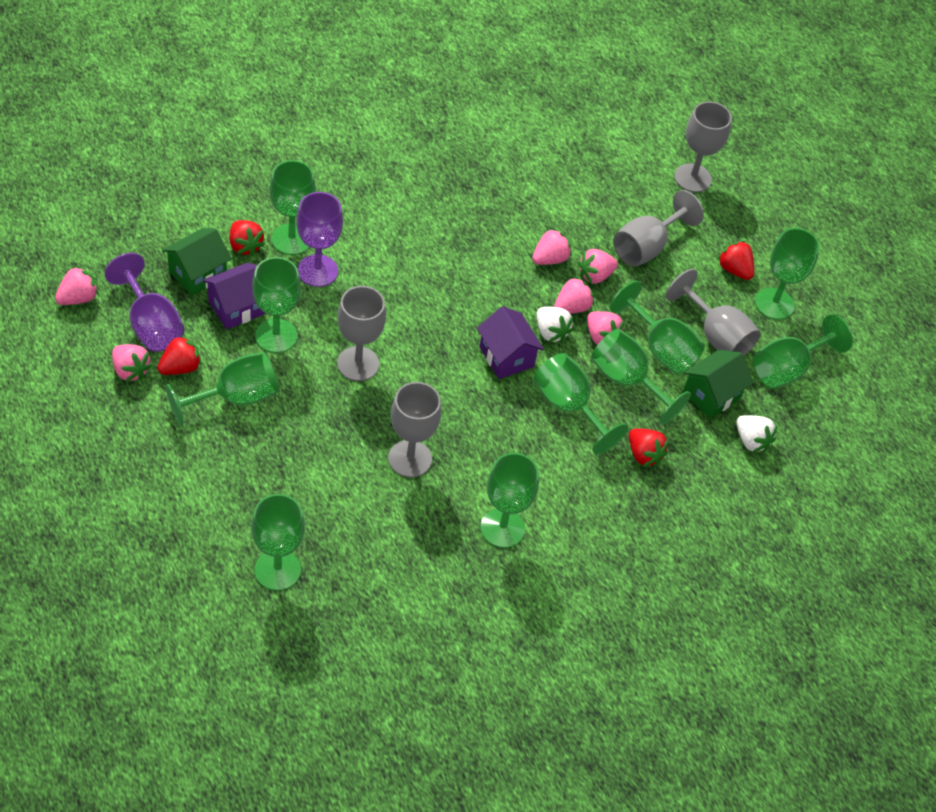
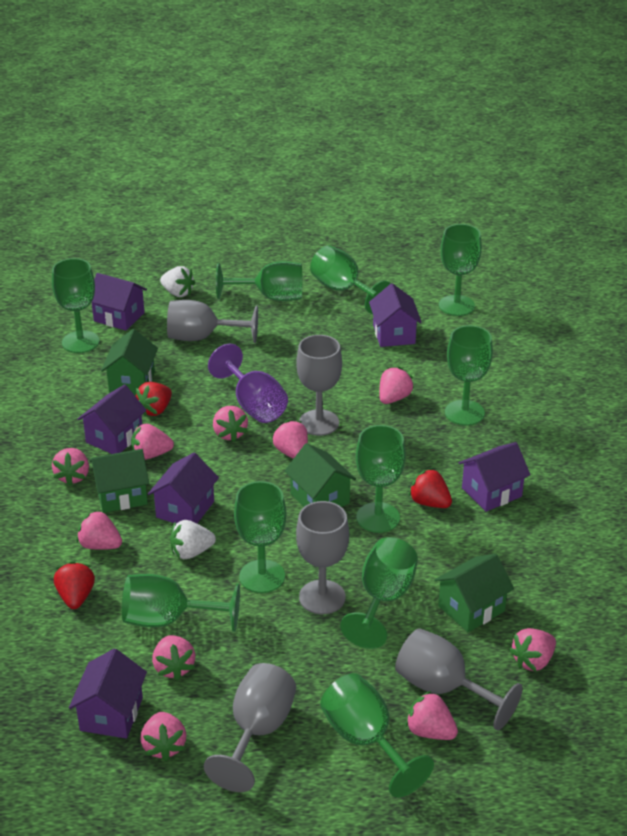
green house: [162,228,232,296] [683,350,753,419] = 2 -> [89,449,149,513] [101,329,158,395] [284,443,356,507] [434,554,514,632] = 4
pink strawberry: [55,266,99,305] [112,344,152,382] [532,228,572,265] [554,277,594,314] [578,249,618,284] [587,311,624,345] = 6 -> [52,448,89,486] [77,510,122,550] [131,424,174,460] [140,712,186,761] [152,635,195,680] [213,406,248,442] [272,420,308,459] [379,367,414,404] [405,691,458,740] [509,628,556,671] = 10
purple goblet: [105,253,184,352] [296,192,343,287] = 2 -> [208,344,288,423] = 1
purple house: [203,263,266,329] [477,306,544,379] = 2 -> [69,648,147,739] [77,384,147,454] [91,273,147,330] [148,452,219,524] [369,283,422,347] [459,442,530,512] = 6
red strawberry: [157,335,202,375] [230,220,265,256] [629,428,669,466] [717,241,754,280] = 4 -> [54,561,95,609] [136,382,172,416] [409,468,452,508] = 3

